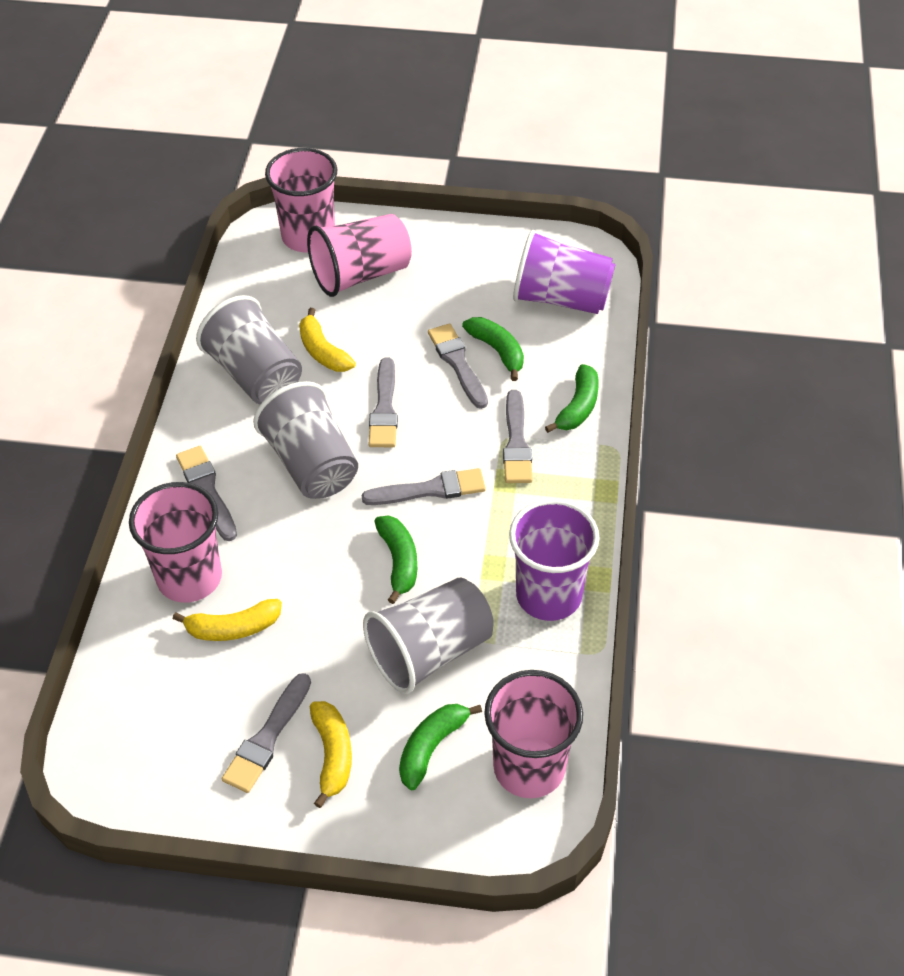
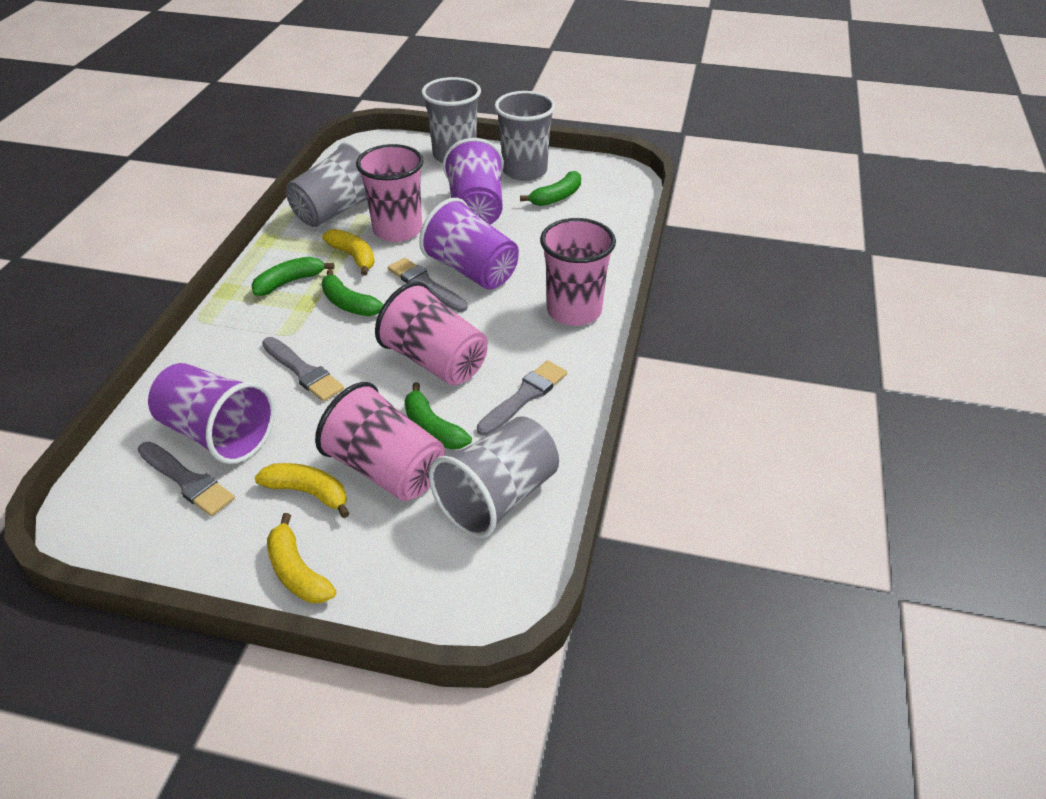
grey brush: [176,446,237,541] [222,673,311,793] [362,468,486,505] [369,358,398,447] [428,323,488,409] [503,390,533,483] = 6 -> [137,442,235,516] [262,337,344,402] [388,258,468,312] [477,360,567,436] = 4
grey cup: [196,295,302,404] [253,381,358,499] [363,577,494,694] = 3 -> [286,142,367,227] [422,77,481,163] [429,416,559,538] [495,91,556,181] = 4
purple cup: [509,499,599,621] [513,230,616,314] = 2 -> [148,363,275,464] [419,198,519,290] [443,138,504,225] = 3

